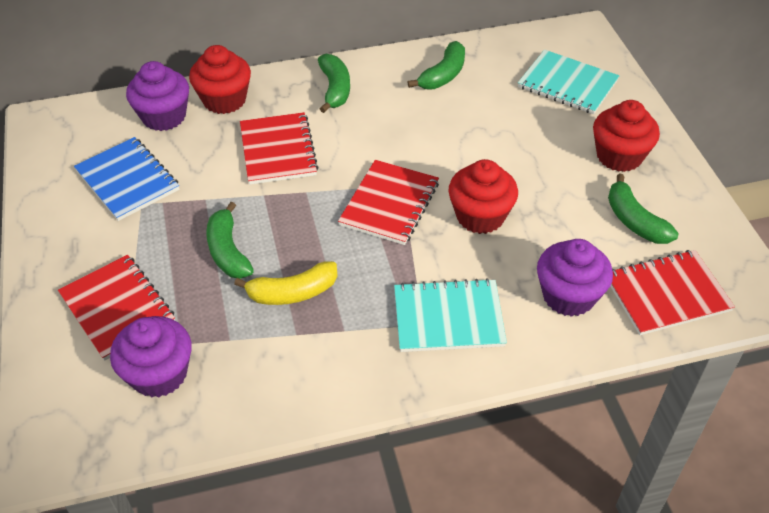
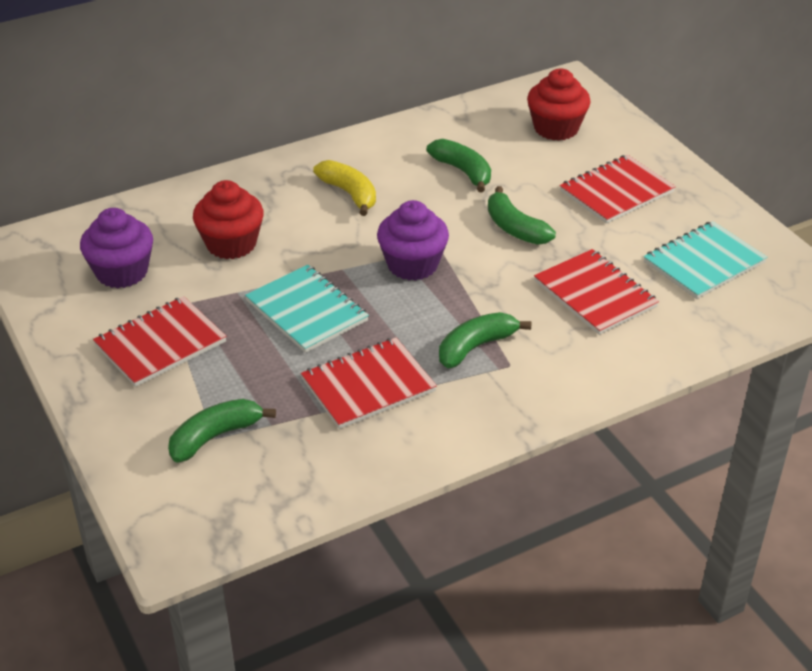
blue notebook: [74,137,179,221] = 1 -> none = 0
purple cupcake: [110,316,191,398] [126,61,189,131] [537,239,613,317] = 3 -> [80,208,153,288] [377,200,449,281] = 2
red cupcake: [189,45,251,114] [448,159,518,234] [593,100,660,172] = 3 -> [193,180,264,259] [527,69,590,141] = 2

